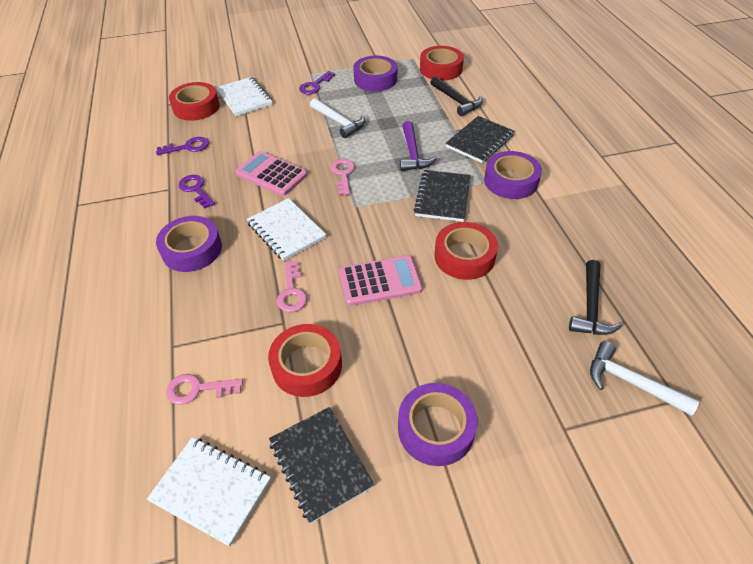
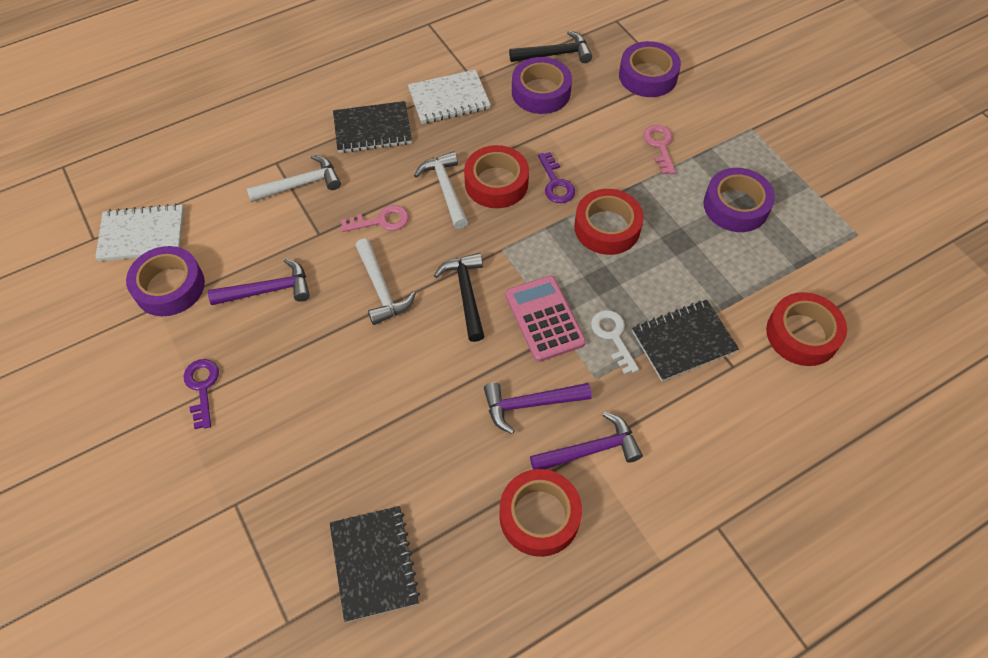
pink calculator: [235,151,308,196] [339,255,423,306] = 2 -> [505,276,586,362] = 1
pink key: [166,374,243,405] [277,261,307,312] [331,159,355,195] = 3 -> [340,205,409,232] [643,125,676,175] = 2
purple hammer: [400,121,437,171] = 1 -> [208,258,310,305] [484,382,592,434] [530,412,643,470] = 3
purple key: [156,137,209,155] [179,175,215,208] [299,71,335,94] = 3 -> [184,359,219,429] [538,152,575,203] = 2
white hammer: [310,98,365,138] [590,341,699,416] = 2 -> [246,155,341,202] [355,238,416,325] [414,151,468,229] = 3
white key: none = 0 -> [591,310,639,375] = 1
white notebook: [147,437,271,547] [216,77,273,116] [247,198,326,261] = 3 -> [95,204,184,261] [408,70,491,124] = 2

